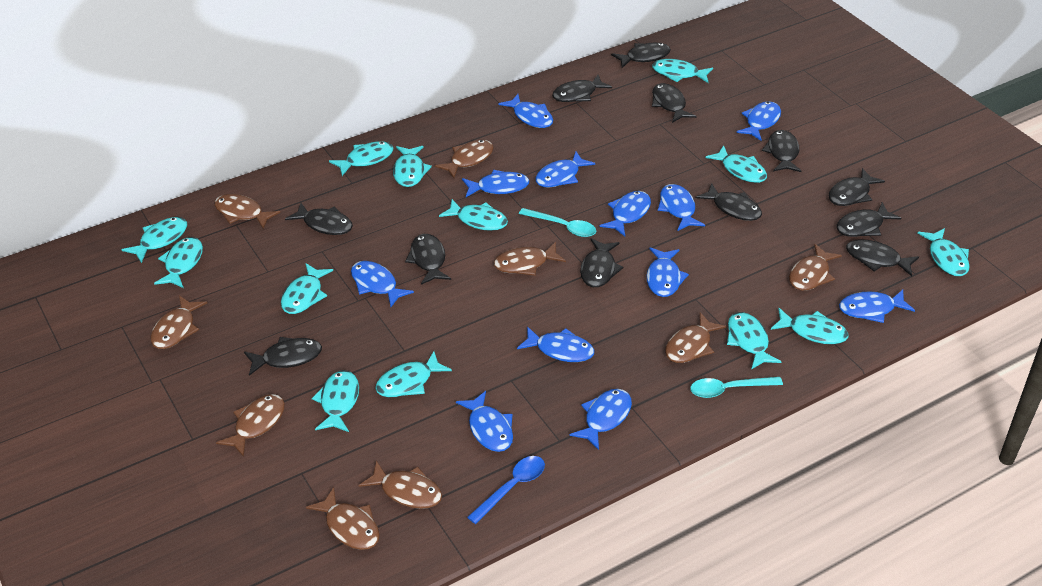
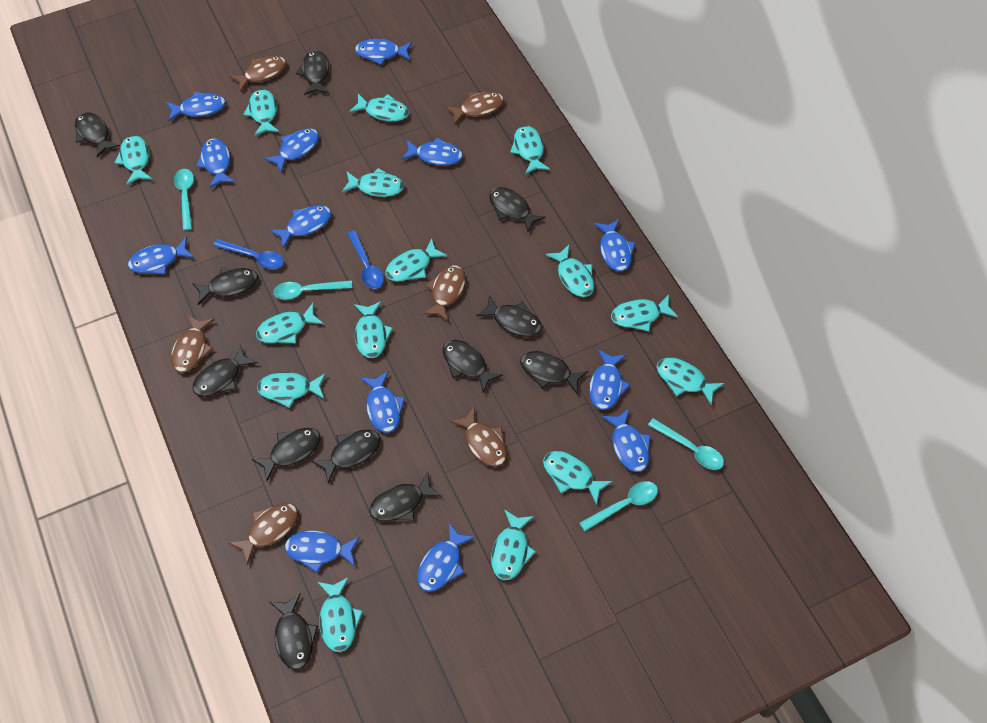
blue fish: [351,261,414,307] [456,391,513,452] [462,170,530,197] [499,94,553,128] [517,326,594,362] [535,152,595,188] [569,389,632,450] [599,191,651,236] [646,247,689,297] [658,184,705,231] [736,101,781,141] [839,290,915,323] = 12 -> [128,237,194,274] [166,92,226,121] [196,139,235,188] [264,128,319,173] [270,205,331,248] [285,531,360,573] [355,39,412,65] [361,371,405,433] [401,137,463,166] [417,523,475,592] [589,350,630,410] [594,219,635,271] [602,409,651,472] = 13
blue spoon: [467,456,545,524] = 1 -> [214,239,284,269] [347,230,384,289] = 2
brown fish: [151,295,207,349] [214,194,280,229] [216,394,285,457] [306,487,380,550] [359,461,442,509] [435,140,494,178] [494,242,566,276] [665,312,726,363] [789,244,842,291] = 9 -> [171,315,215,373] [229,56,286,91] [229,503,298,565] [422,265,466,322] [445,92,504,124] [450,407,507,467] = 6
turquoise fish: [121,217,187,263] [154,237,203,288] [281,263,333,314] [312,370,359,432] [329,141,393,176] [375,351,452,397] [393,146,432,187] [439,199,508,231] [652,59,713,83] [705,145,767,183] [727,312,781,370] [771,308,849,344] [917,228,970,276] = 13 -> [114,135,152,185] [243,89,279,136] [256,303,324,343] [257,372,326,408] [318,577,363,652] [342,168,404,197] [349,94,409,122] [354,301,393,358] [385,238,447,282] [491,510,536,580] [510,125,550,174] [543,451,613,505] [546,245,594,297] [611,295,678,331] [657,358,724,406] = 15
turquoise spoon: [519,208,596,237] [690,377,783,398] = 2 -> [174,169,194,231] [273,280,353,300] [580,481,658,531] [648,418,724,470] = 4

